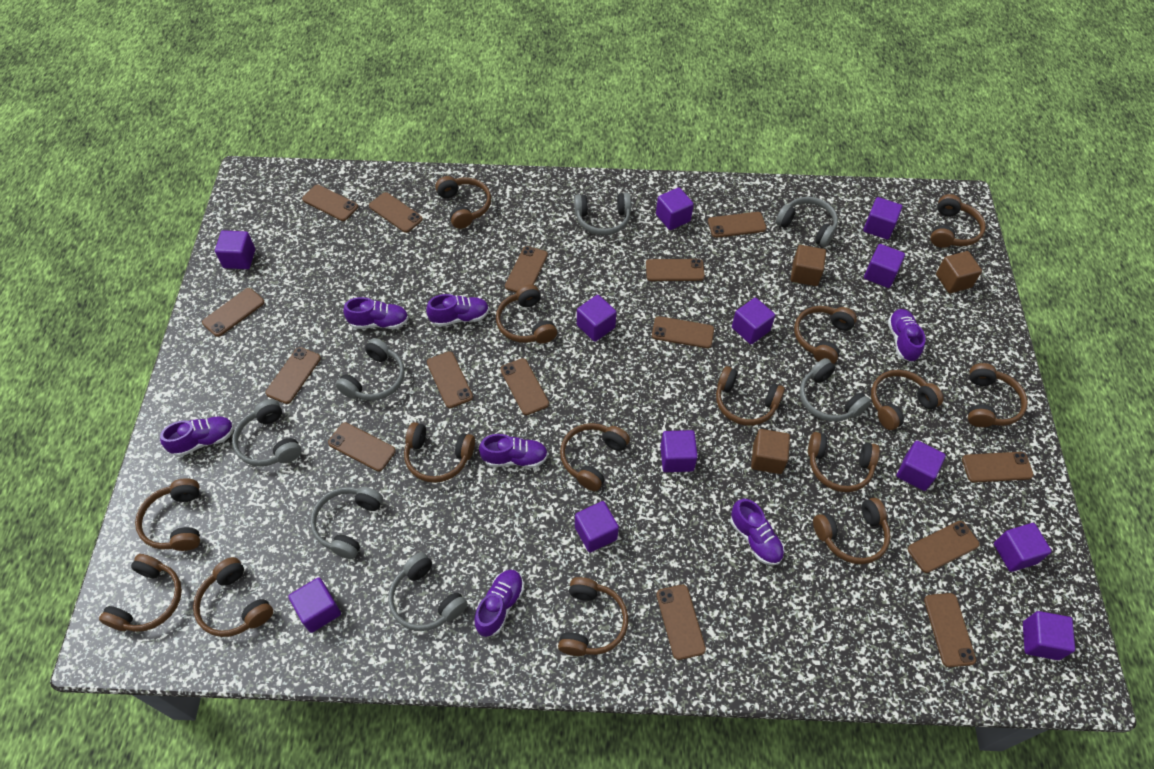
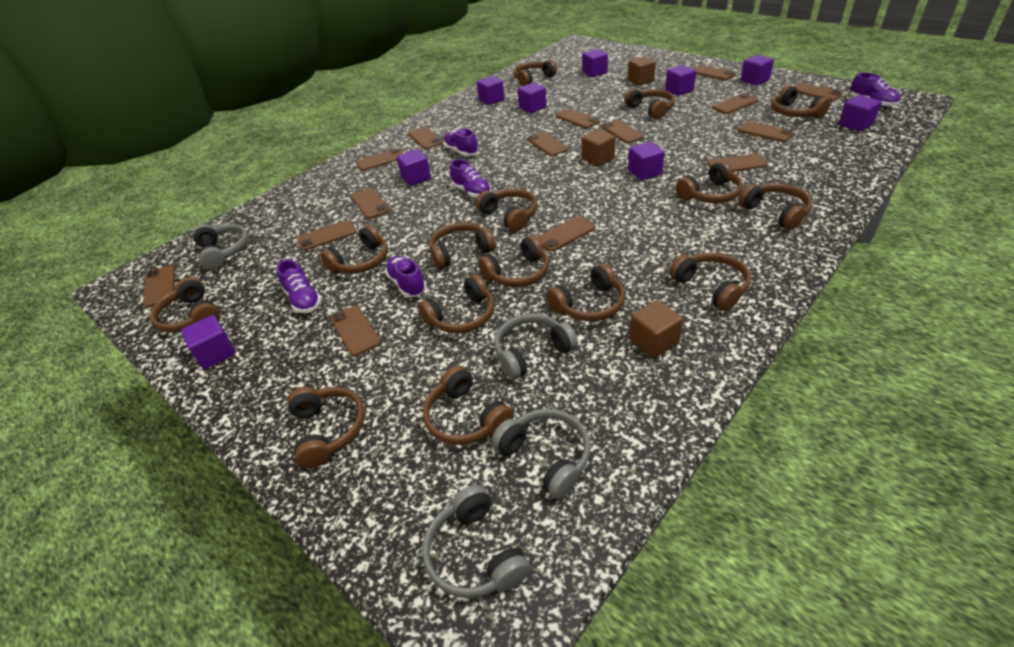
grey headphones: [232,399,302,466] [310,487,383,559] [336,338,405,401] [388,552,468,631] [574,193,631,236] [776,197,838,247] [800,358,871,422] = 7 -> [192,224,249,269] [423,485,531,598] [492,409,591,499] [494,314,578,380] = 4
purple cube: [215,230,255,269] [288,577,341,633] [575,501,619,553] [577,295,617,342] [656,187,694,230] [660,430,698,472] [732,298,775,344] [863,197,902,240] [864,244,905,288] [897,441,946,491] [994,523,1052,572] [1023,611,1075,660] = 12 -> [181,315,236,369] [397,149,431,186] [477,76,505,105] [518,83,546,113] [582,49,608,77] [628,142,664,180] [665,65,696,96] [741,55,774,85] [838,95,882,132] = 9
purple shoe: [160,416,234,457] [343,297,409,329] [426,294,489,327] [474,570,524,637] [479,434,548,468] [730,499,784,566] [888,309,926,362] = 7 -> [277,260,322,313] [385,256,427,297] [444,128,478,156] [450,159,491,198] [850,72,900,107] = 5

